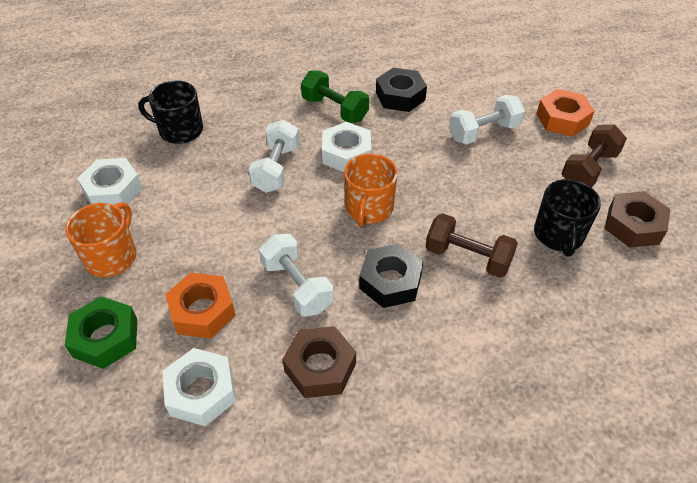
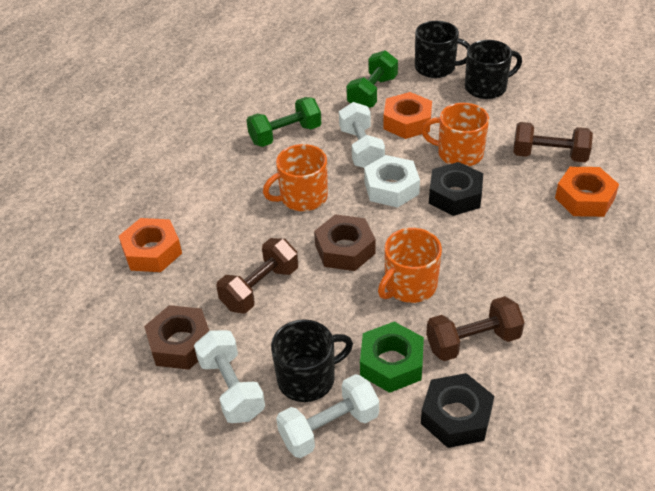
black mug: [138,81,203,144] [534,179,601,256] = 2 -> [271,319,353,402] [415,21,470,78] [465,40,522,99] = 3
brown dumbbell: [425,213,518,278] [562,125,627,188] = 2 -> [216,238,298,313] [426,296,525,361] [513,122,593,162] = 3
green dumbbell: [301,70,369,123] = 1 -> [247,97,321,147] [346,50,398,108] = 2
orange mug: [65,202,136,277] [344,154,398,227] = 2 -> [263,144,328,211] [378,228,442,303] [421,103,489,167] = 3
orange nut: [165,273,236,339] [536,89,594,136] = 2 -> [119,218,182,272] [383,92,432,139] [555,167,619,217] = 3
white nut: [77,158,142,205] [162,348,236,426] [322,122,371,172] = 3 -> [364,155,420,208] = 1

